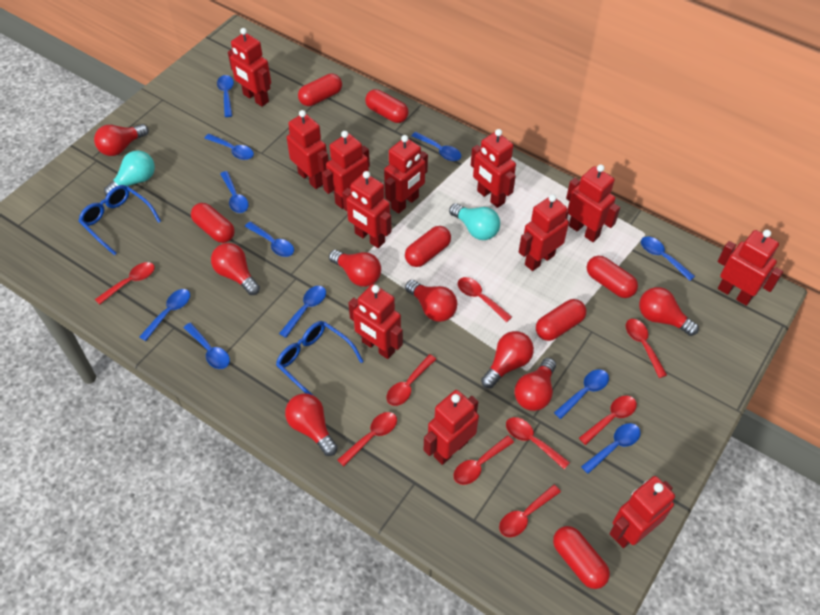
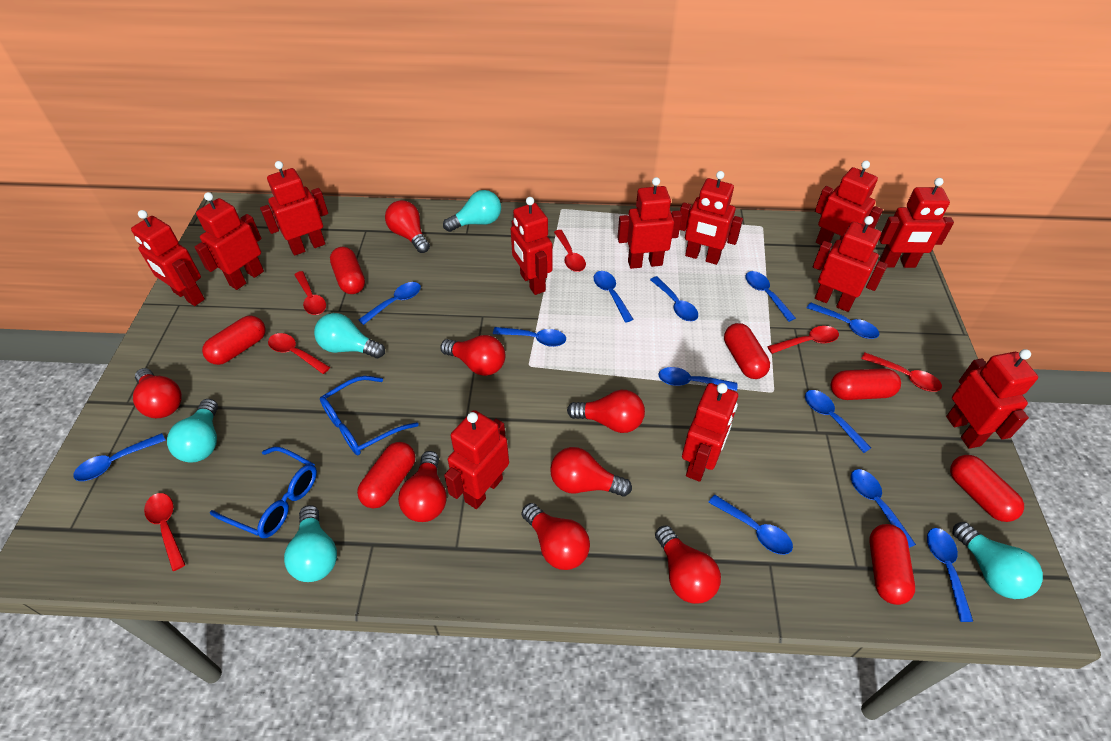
blue spoon: [139,289,190,341] [183,323,230,369] [204,134,254,160] [217,75,234,117] [220,171,249,213] [245,222,294,257] [279,286,326,338] [411,132,461,161] [554,369,609,419] [581,423,641,474] [641,236,695,281] = 11 -> [73,433,166,481] [358,282,421,325] [493,327,566,347] [593,271,634,323] [650,276,698,321] [658,367,737,391] [708,494,793,555] [746,271,796,322] [805,390,871,453] [807,302,879,339] [851,469,916,548] [927,528,973,622] = 12
red spoon: [95,262,155,305] [338,412,397,466] [386,354,436,406] [453,435,514,485] [458,277,512,322] [499,485,561,537] [506,417,570,469] [579,396,637,445] [626,319,667,378] = 9 -> [144,493,185,571] [268,333,330,374] [294,271,326,315] [554,230,586,272] [767,326,839,354] [861,353,942,392] = 6
turquoise light bulb: [104,150,155,196] [449,204,500,240] = 2 -> [167,399,218,463] [284,505,337,582] [314,313,385,358] [443,190,501,232] [952,522,1043,599] = 5

